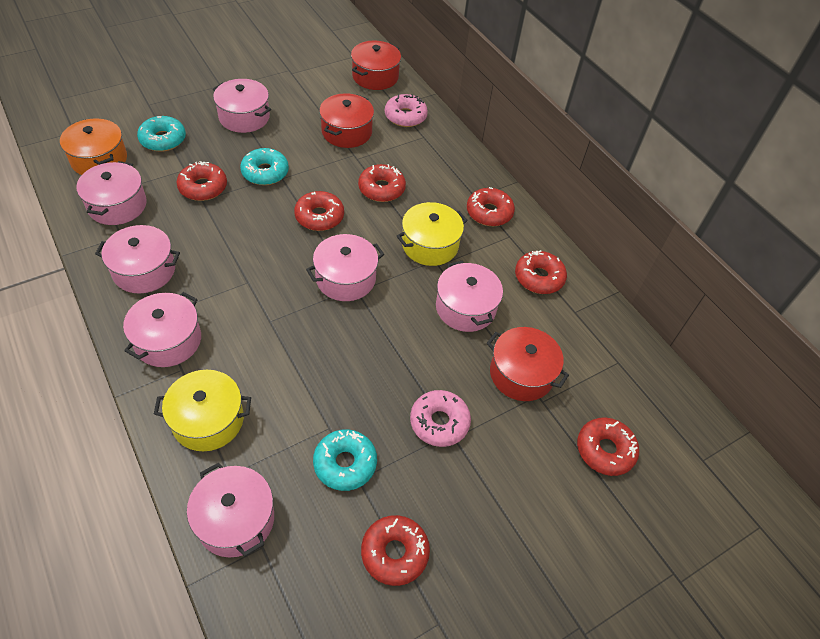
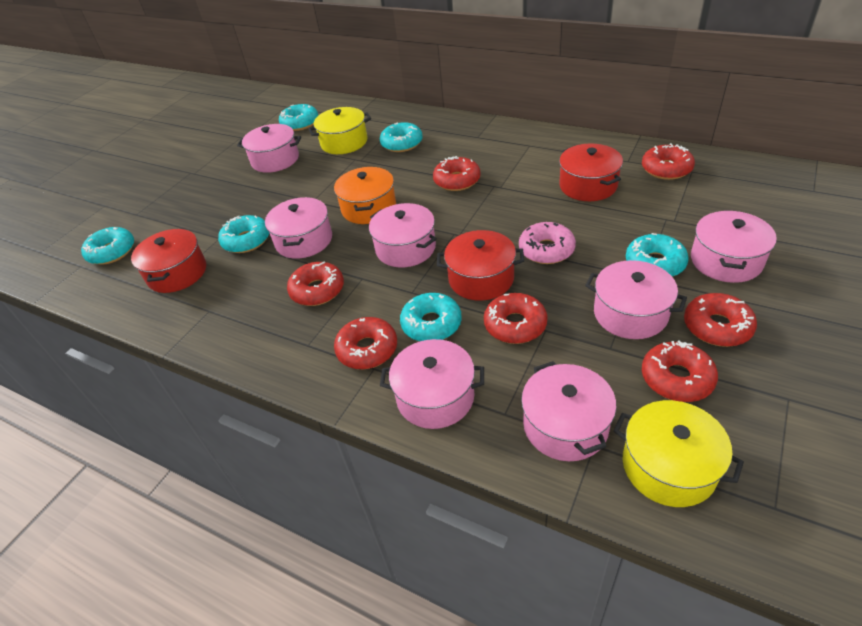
pink donut: [385,94,428,127] [410,390,471,447] = 2 -> [519,222,576,264] = 1
turquoise donut: [137,116,186,152] [240,148,289,185] [313,429,377,491] = 3 -> [81,227,134,265] [218,215,269,253] [279,104,318,131] [380,122,423,152] [400,293,462,341] [626,233,689,277] = 6

